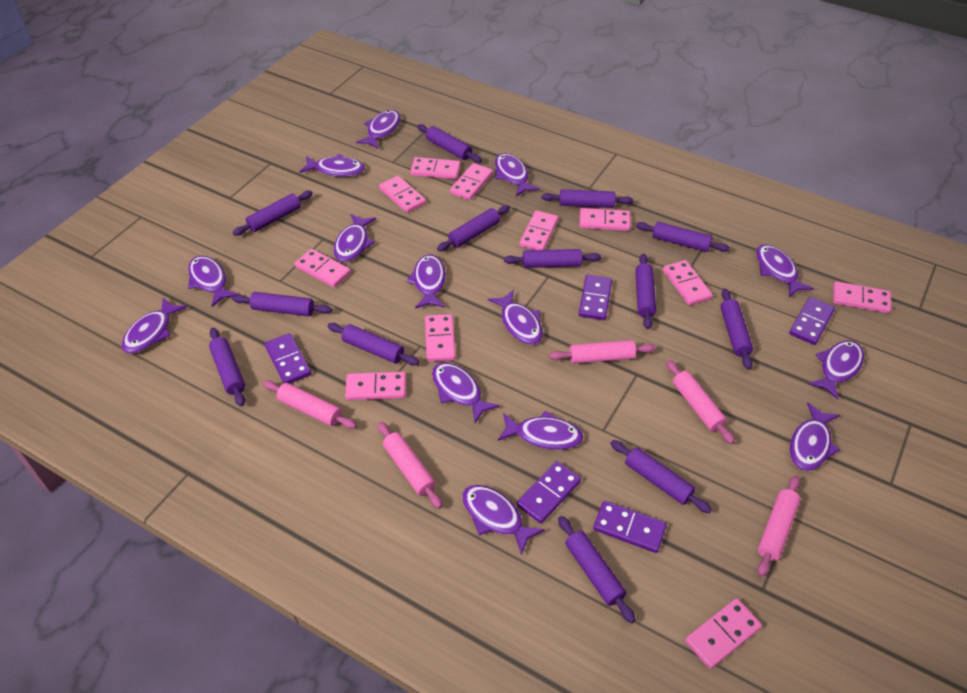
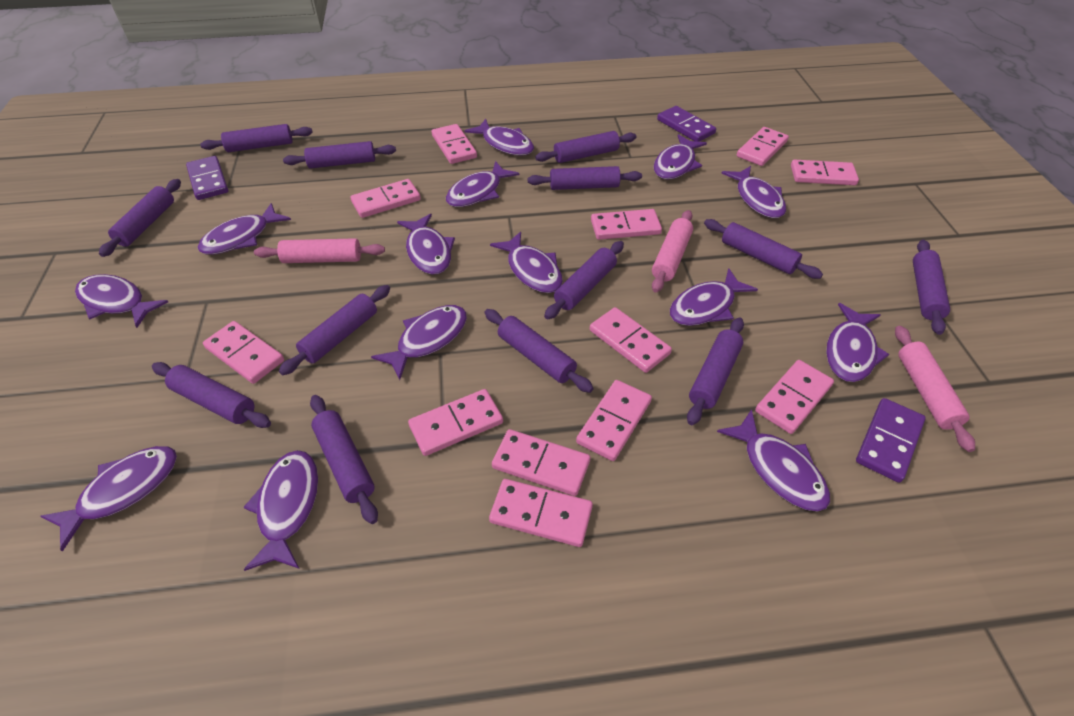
pink domino: [295,249,351,288] [345,372,406,400] [379,176,426,213] [410,157,461,179] [425,314,456,362] [450,163,493,200] [519,211,558,250] [579,208,631,231] [663,260,713,305] [685,598,762,669] [833,281,891,313] = 11 -> [203,321,284,384] [350,179,421,218] [408,389,503,456] [432,124,477,164] [489,479,593,547] [492,429,590,496] [576,380,652,461] [590,307,672,373] [591,209,662,240] [737,127,789,166] [755,360,834,434] [791,160,859,185] = 12
pink rolling pin: [263,380,357,429] [378,422,442,509] [549,340,656,364] [666,360,735,444] [757,475,801,577] = 5 -> [254,238,385,263] [652,210,693,293] [895,326,975,452] = 3
purple domino: [265,333,312,384] [517,461,581,524] [579,275,612,320] [593,501,667,553] [789,297,835,345] = 5 -> [186,156,228,200] [657,106,716,142] [856,398,926,483] = 3

